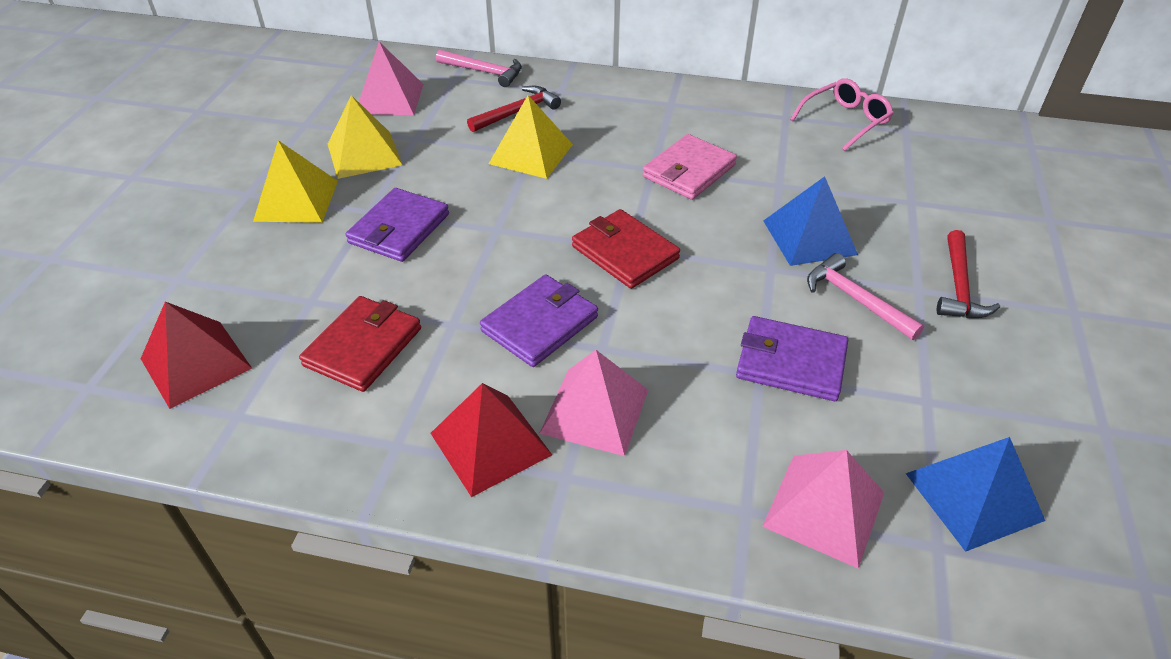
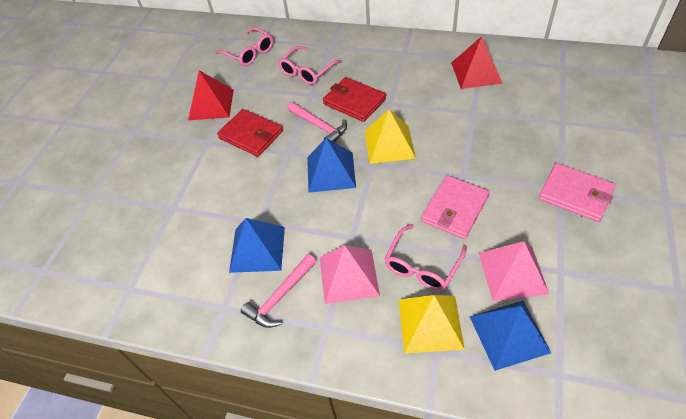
blue pyramid: [763,176,858,266] [905,437,1045,552] = 2 -> [229,218,285,273] [307,138,356,193] [469,301,551,371] = 3
pink glasses: [790,78,894,151] = 1 -> [215,27,273,66] [278,46,342,85] [384,224,467,291] = 3
pink pyramid: [359,42,424,115] [539,350,648,456] [762,450,884,569] = 3 -> [320,245,380,304] [479,241,549,301] = 2
pink wallet: [642,134,737,200] = 1 -> [421,175,490,239] [539,163,616,222] = 2
purple wallet: [346,188,449,262] [480,274,598,367] [736,316,848,401] = 3 -> none = 0
red hammer: [467,86,561,132] [937,230,1000,318] = 2 -> none = 0
yellow pyramid: [253,140,338,223] [328,95,402,179] [489,95,573,179] = 3 -> [365,109,416,164] [399,295,465,353] = 2

